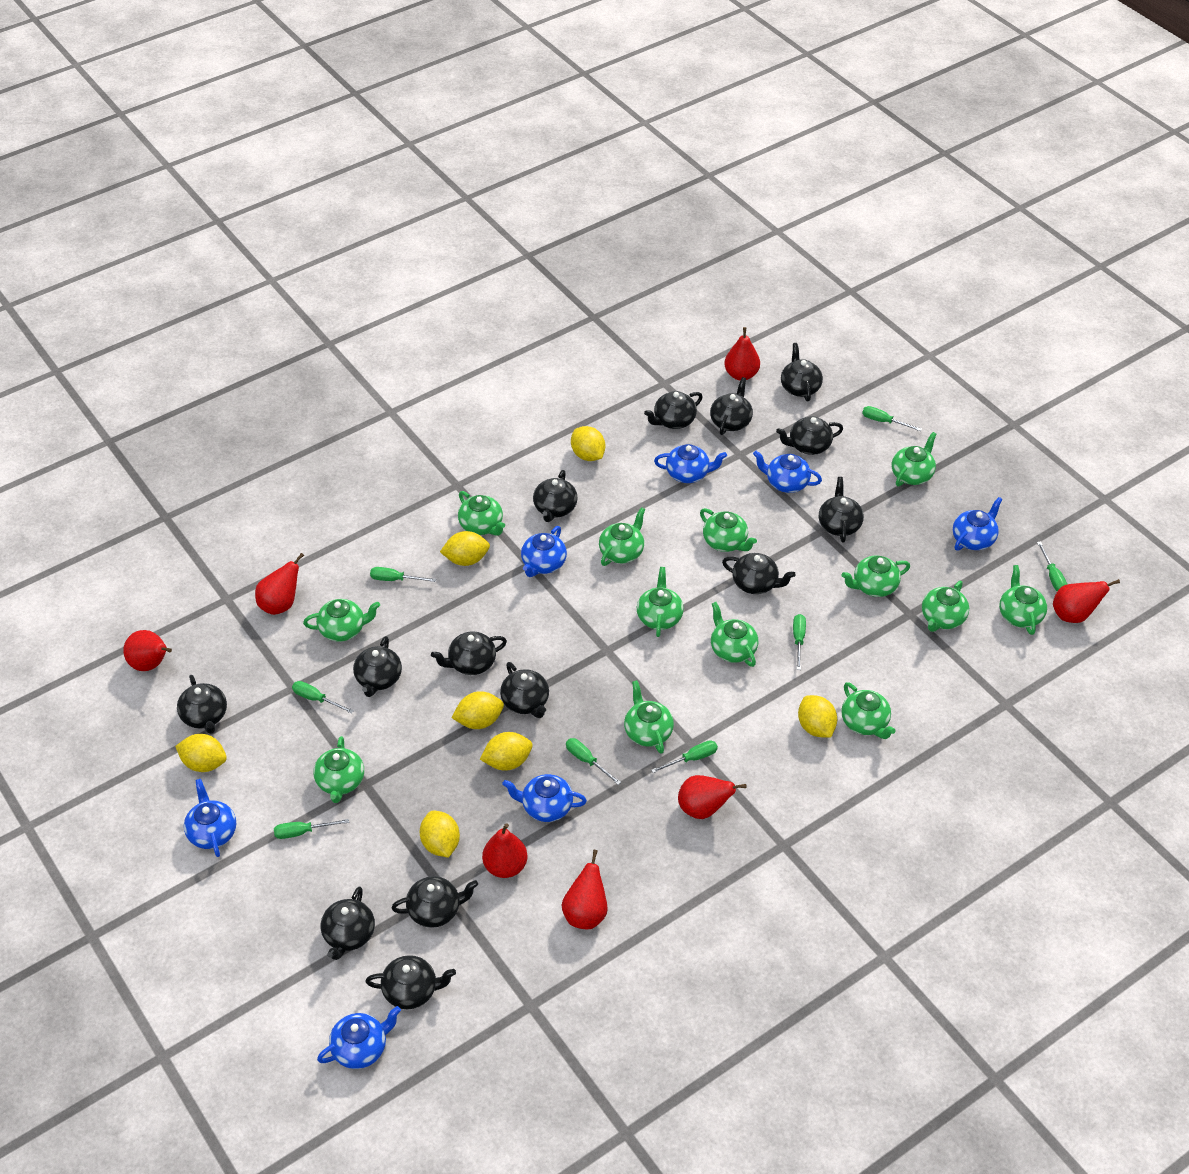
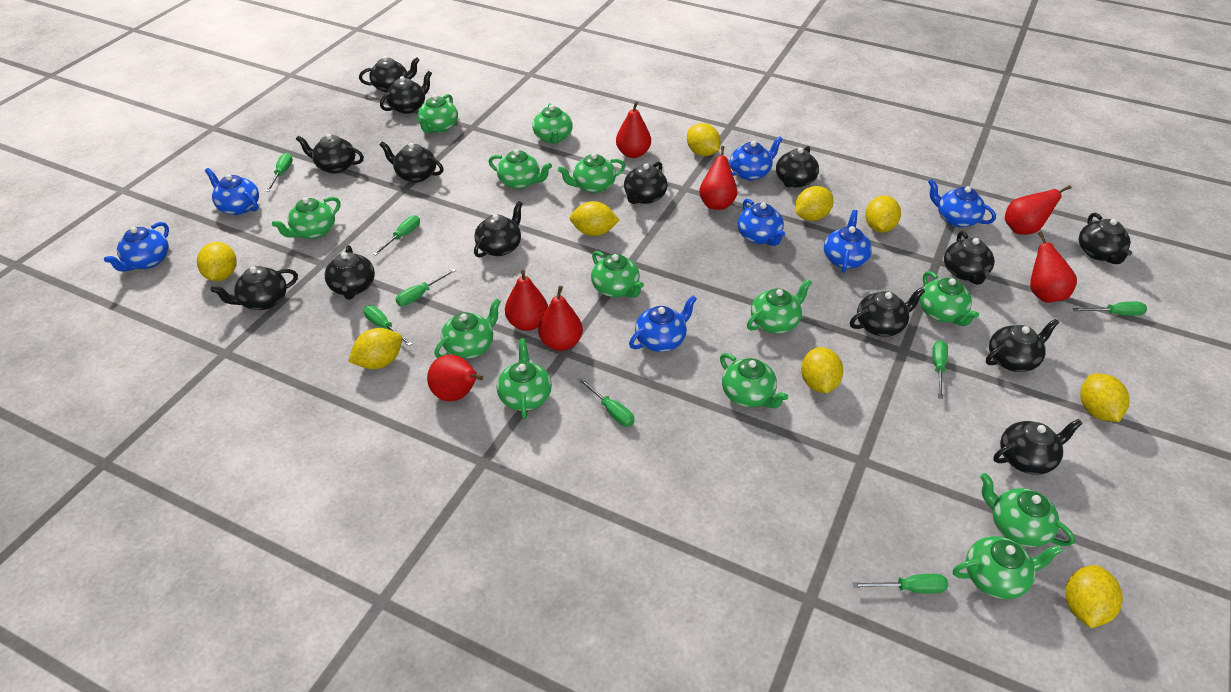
yellow lemon: [175,734,227,772] [420,811,460,858] [440,531,490,566] [452,691,504,729] [480,732,533,771] [571,426,605,461] [798,695,837,738] = 7 -> [197,242,237,281] [348,328,402,369] [570,201,619,236] [687,123,721,156] [795,186,833,221] [801,347,843,393] [865,196,901,232] [1065,565,1123,628] [1080,373,1130,422] = 9

